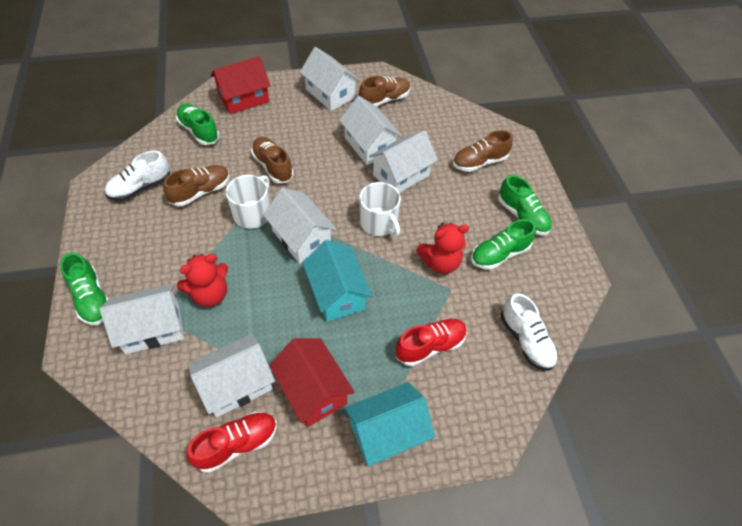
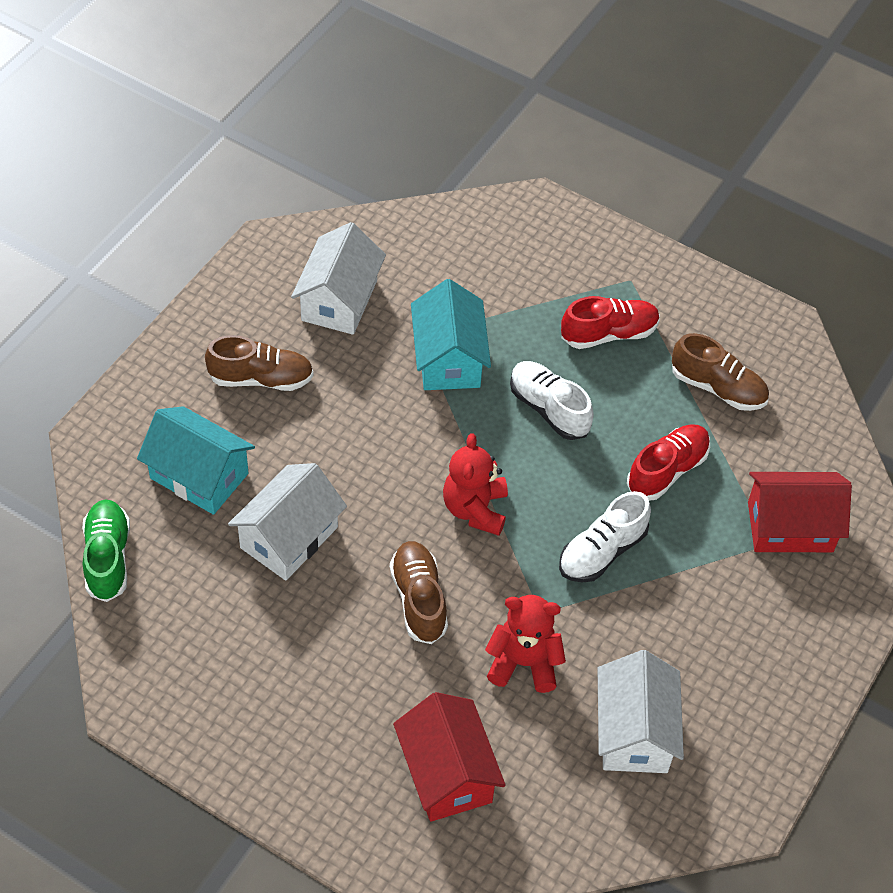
brown shoe: [163,165,230,206] [251,137,294,183] [359,76,411,106] [453,130,513,172] = 4 -> [205,335,314,391] [390,541,448,644] [672,333,769,411] = 3
green shoe: [60,253,108,325] [176,104,219,145] [471,219,536,270] [498,175,552,235] = 4 -> [82,499,130,602] = 1
white house: [100,284,184,354] [188,334,275,417] [263,188,337,264] [300,47,360,111] [339,96,402,165] [369,130,438,193] = 6 -> [228,463,347,580] [291,222,386,335] [598,650,684,773] = 3
white mug: [226,175,270,229] [360,182,401,237] = 2 -> none = 0

